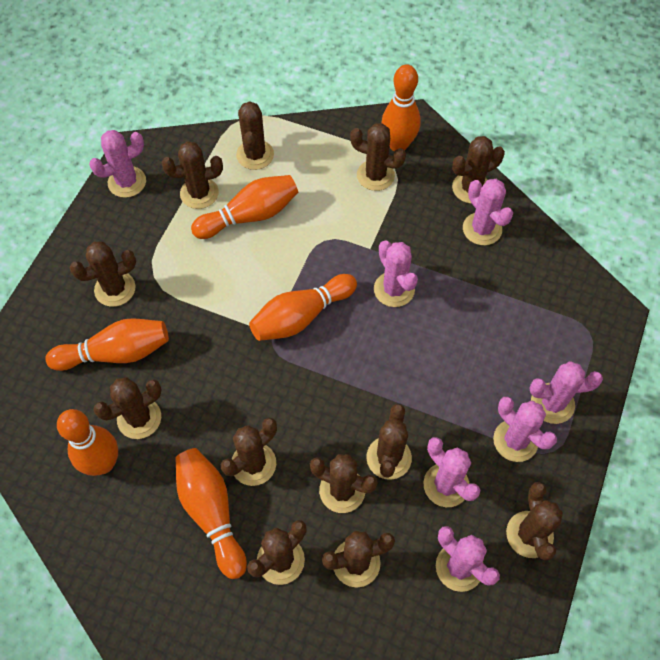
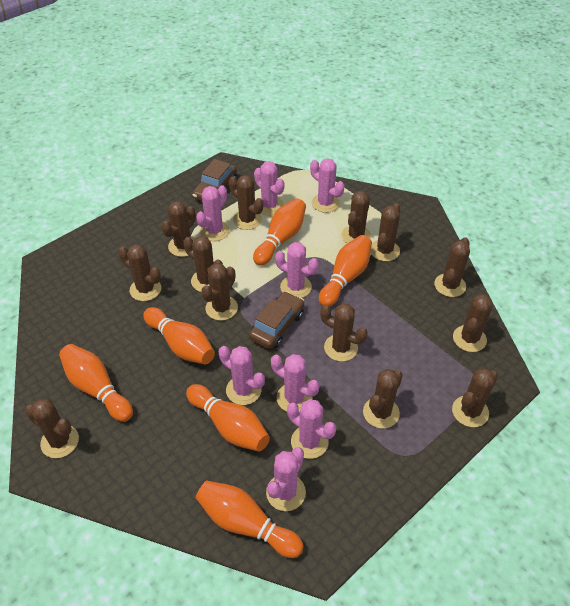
brown cactus: [70,242,136,307] [93,377,162,439] [161,141,223,209] [221,418,277,486] [236,101,274,170] [247,520,307,585] [310,454,378,513] [322,531,395,588] [350,123,406,191] [366,404,412,480] [452,136,505,204] [506,482,563,560] = 12 -> [25,399,79,458] [118,244,161,301] [161,201,196,257] [183,236,223,292] [201,263,238,321] [229,175,263,230] [320,303,368,362] [342,191,371,243] [363,369,403,429] [371,203,400,261] [434,237,470,297] [452,368,498,427] [453,294,492,352] = 13
brown car: none = 0 -> [192,159,237,201] [249,291,304,349] = 2
pink cactus: [89,130,146,198] [374,240,418,307] [423,437,480,507] [436,526,500,592] [463,179,513,245] [493,397,557,462] [530,361,603,424] = 7 -> [196,185,229,241] [219,346,265,405] [254,161,285,215] [266,447,306,511] [271,354,319,413] [275,242,319,298] [287,399,336,459] [310,158,345,213] = 8

